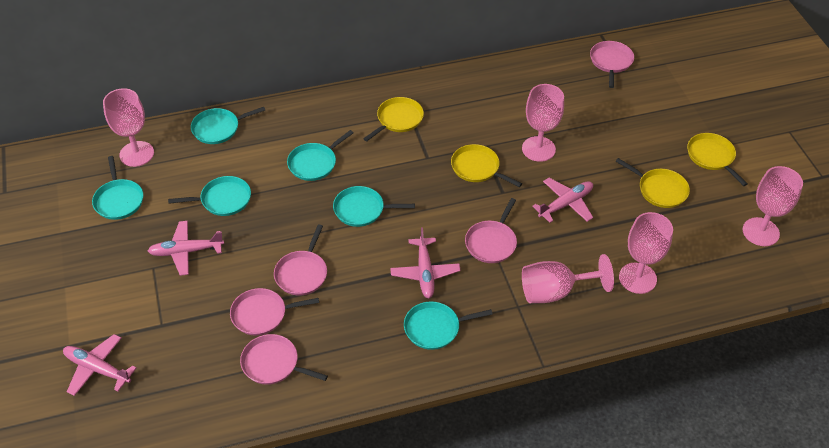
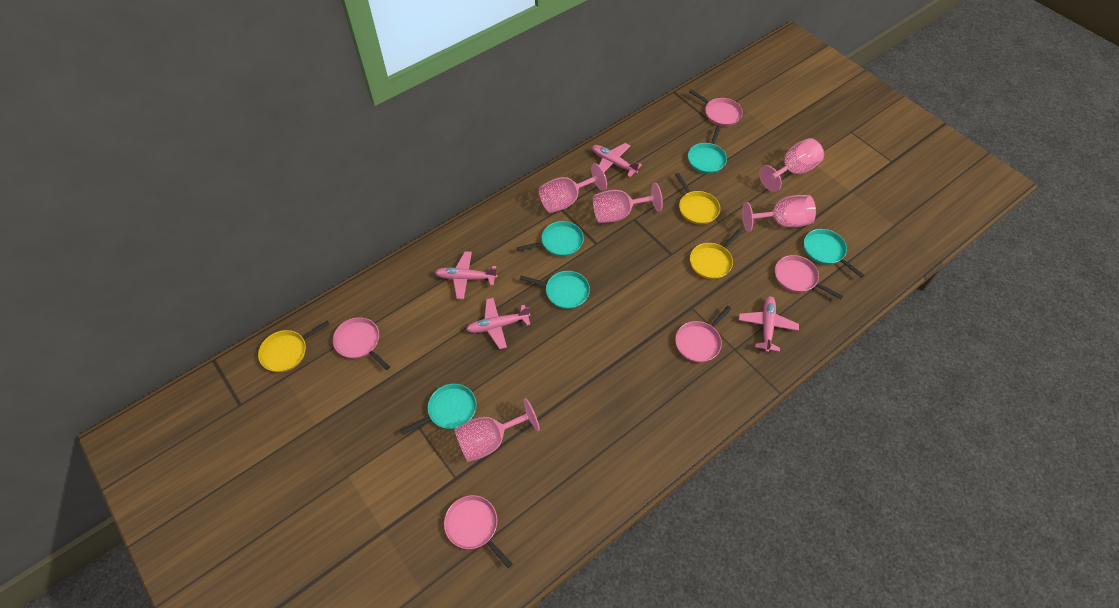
turquoise pan: [92,156,143,220] [168,176,251,216] [191,107,265,144] [287,130,353,181] [333,186,415,227] [404,301,493,350] = 6 -> [401,384,477,435] [517,221,584,256] [520,271,590,309] [688,125,727,174] [804,229,864,278] = 5
yellow pan: [363,97,424,141] [451,144,522,187] [616,158,690,208] [687,133,747,186] = 4 -> [258,321,329,372] [675,173,720,224] [690,229,742,279] = 3

